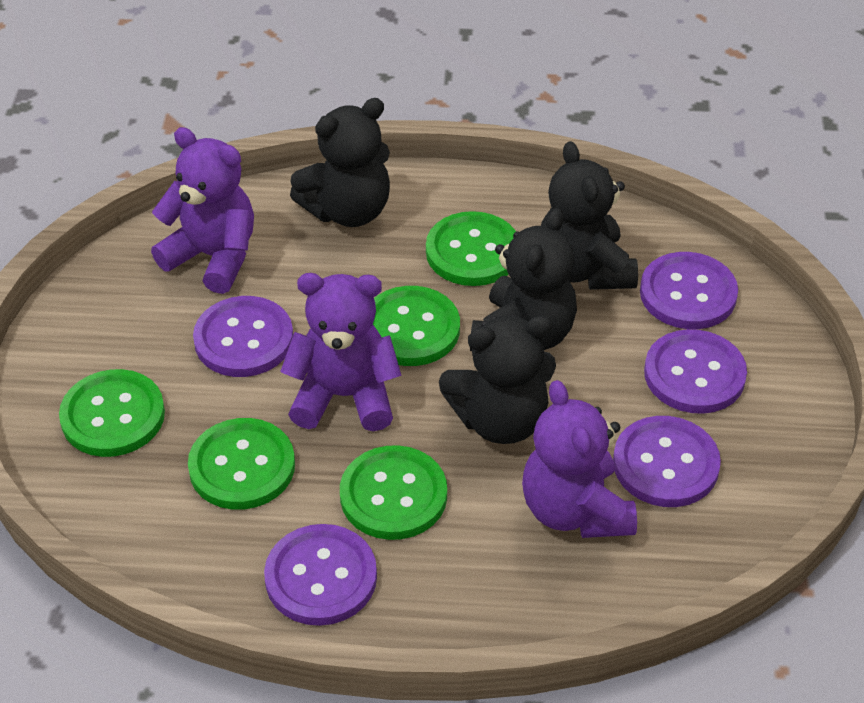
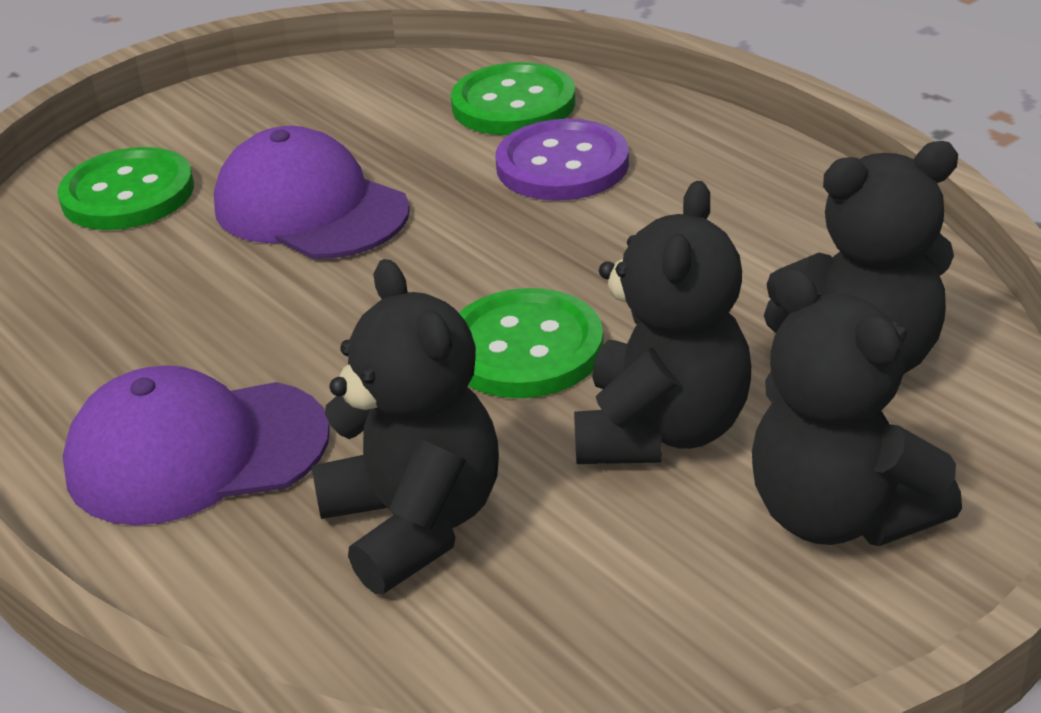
green button: [59,369,165,457] [188,418,295,510] [340,445,447,540] [373,286,460,366] [426,211,516,286] = 5 -> [58,147,194,230] [451,62,575,135] [459,288,604,398] = 3
purple button: [193,296,293,377] [264,524,377,626] [613,416,721,507] [640,252,738,329] [644,329,747,414] = 5 -> [496,119,629,201] = 1
purple cap: none = 0 -> [63,365,330,525] [214,126,410,259] = 2
purple teddy bear: [151,127,254,294] [280,273,402,431] [522,380,637,538] = 3 -> none = 0

